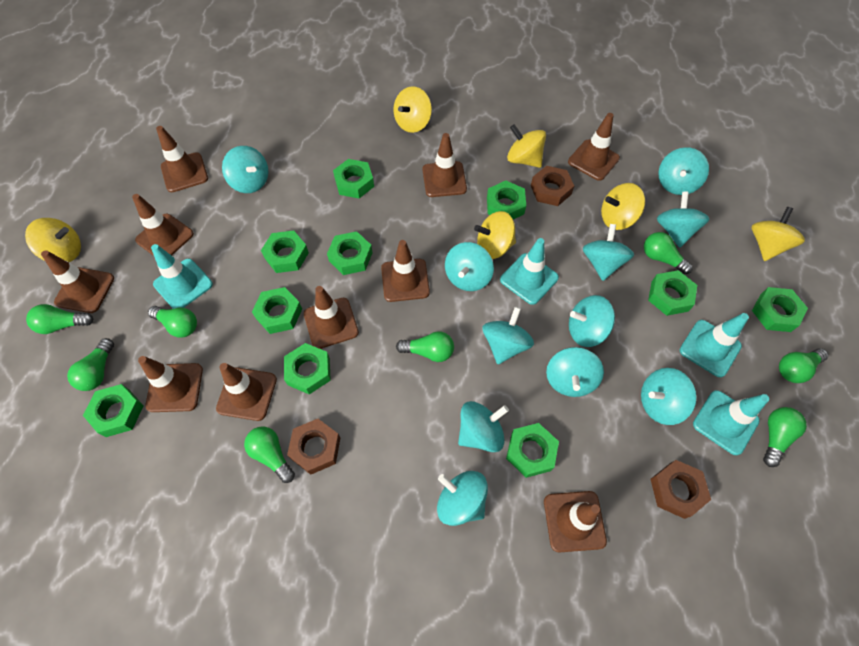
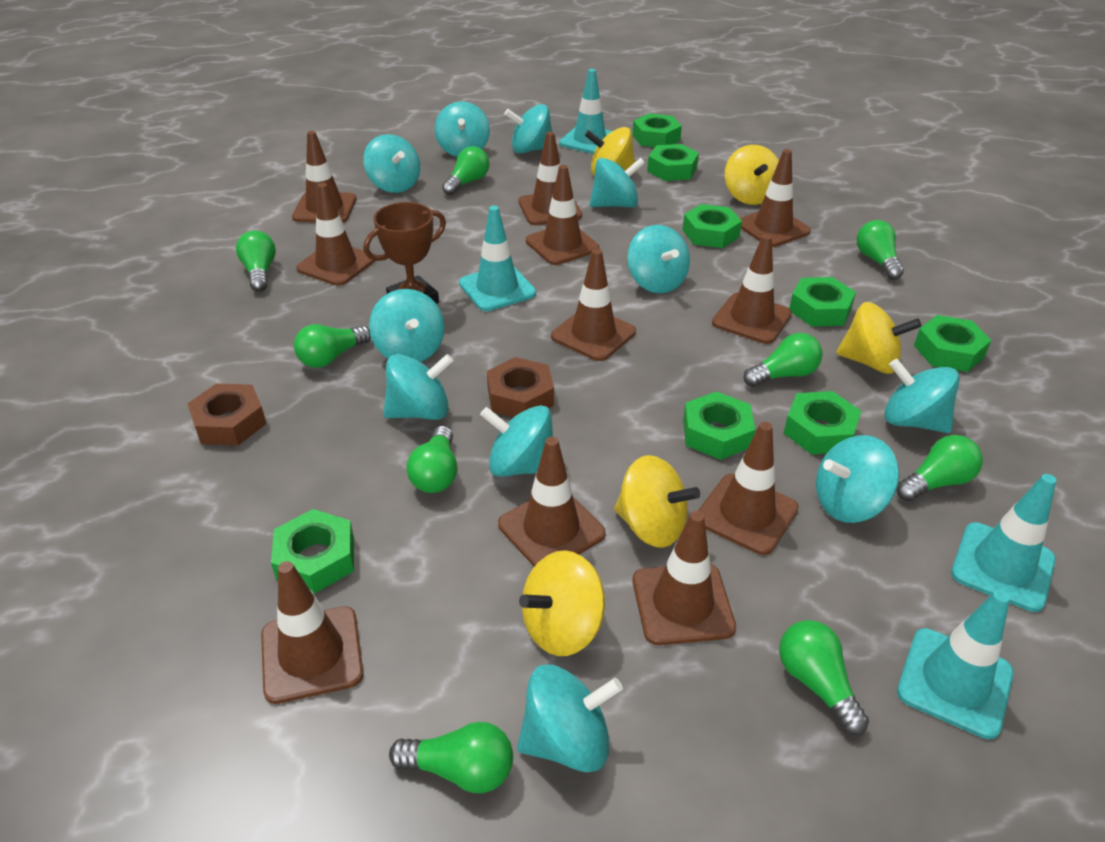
brown nut: [287,419,340,475] [531,166,574,206] [650,460,711,519] = 3 -> [187,383,266,445] [487,357,554,417] = 2
brown traffic cone: [41,250,114,313] [132,194,194,256] [138,356,203,412] [156,126,208,192] [216,363,277,421] [304,286,359,349] [381,240,430,302] [423,133,467,197] [544,491,607,553] [568,113,620,181] = 10 -> [261,561,363,704] [292,131,357,223] [296,183,375,286] [498,437,606,567] [518,131,582,225] [526,165,599,265] [551,249,636,361] [632,511,736,645] [698,422,799,555] [712,234,792,344] [740,149,811,247] = 11
brown trophy: none = 0 -> [364,202,446,304] = 1
green light bulb: [26,304,94,334] [67,338,114,391] [148,306,197,337] [244,427,295,483] [396,331,454,362] [644,232,693,274] [763,407,807,467] [779,348,829,383] = 8 -> [236,230,276,292] [294,324,371,368] [389,722,513,793] [406,426,458,493] [442,146,489,195] [743,333,823,387] [779,620,869,735] [857,220,904,280] [897,435,983,501] = 9
green nut: [83,384,144,437] [252,287,302,334] [261,230,309,273] [284,343,331,395] [327,231,373,275] [333,159,374,199] [487,181,526,219] [506,423,559,478] [648,270,697,316] [752,287,808,332] = 10 -> [271,509,354,594] [633,113,682,147] [647,144,699,181] [683,204,742,248] [683,391,755,460] [784,391,861,455] [789,277,856,327] [914,315,992,372] = 8
yellow spinning top: [25,218,81,262] [393,86,432,133] [474,211,516,259] [507,124,546,168] [601,183,645,230] [752,207,805,261] = 6 -> [519,550,605,656] [585,127,635,176] [614,455,700,548] [725,145,779,205] [836,302,922,374] = 5

